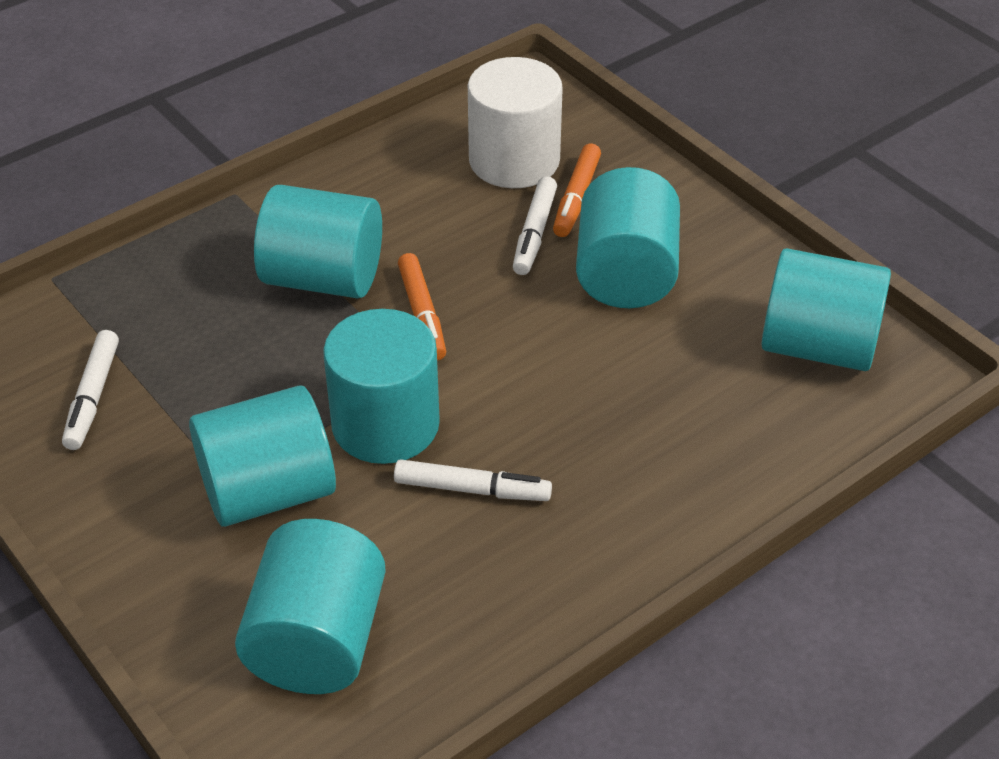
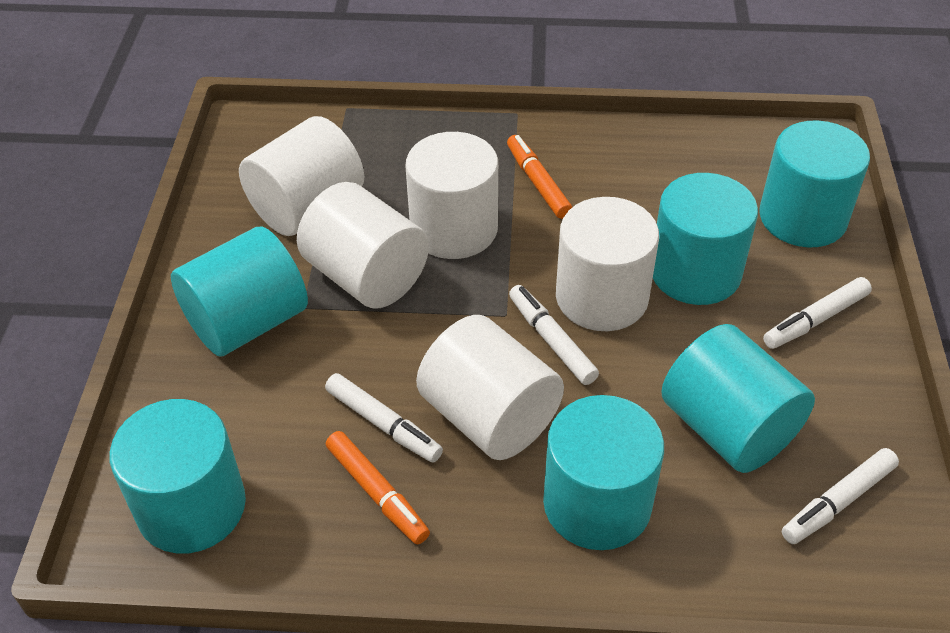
white cylinder: [468,57,563,188] = 1 -> [239,116,364,236] [297,182,429,308] [406,132,498,259] [416,315,564,460] [556,197,659,331] = 5
white marker: [62,330,119,450] [394,459,552,501] [513,176,557,275] = 3 -> [325,373,443,463] [509,285,599,385] [763,277,872,349] [782,448,899,544] = 4

